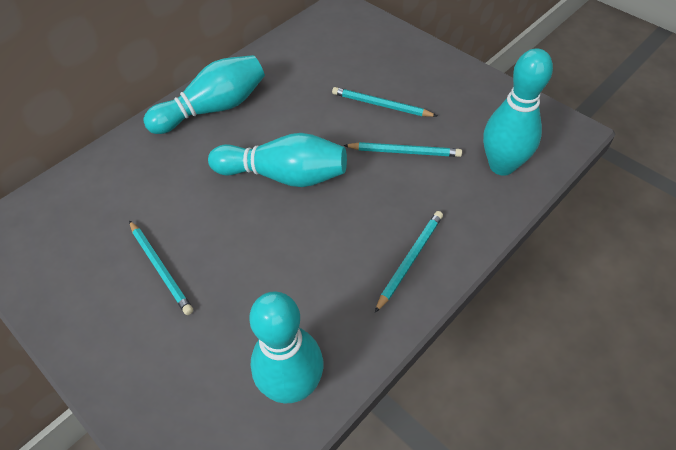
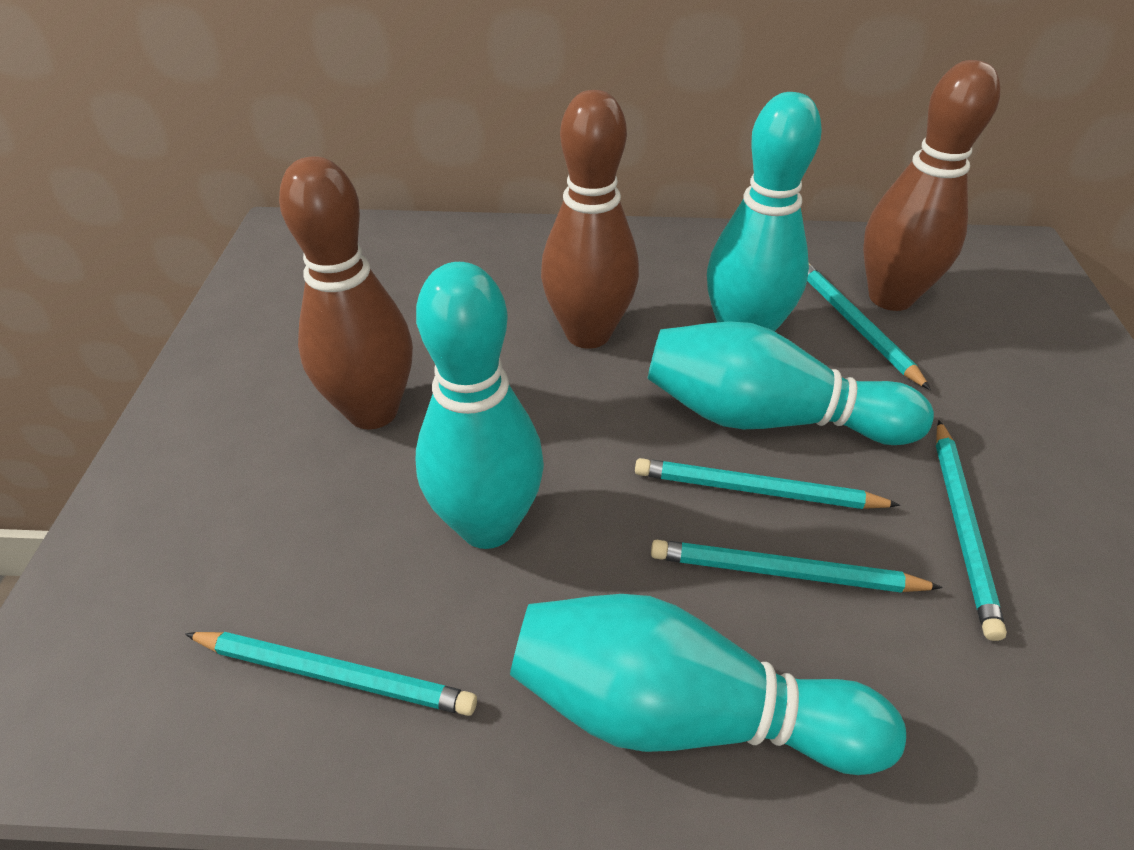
brown bowling pin: none = 0 -> [279,156,413,429] [541,90,639,349] [863,60,1000,311] = 3
turquoise pencil: [129,220,193,315] [332,87,437,117] [343,142,462,157] [375,211,443,313] = 4 -> [185,632,477,716] [635,458,900,509] [651,540,943,593] [807,264,931,390] [936,420,1007,641] = 5

